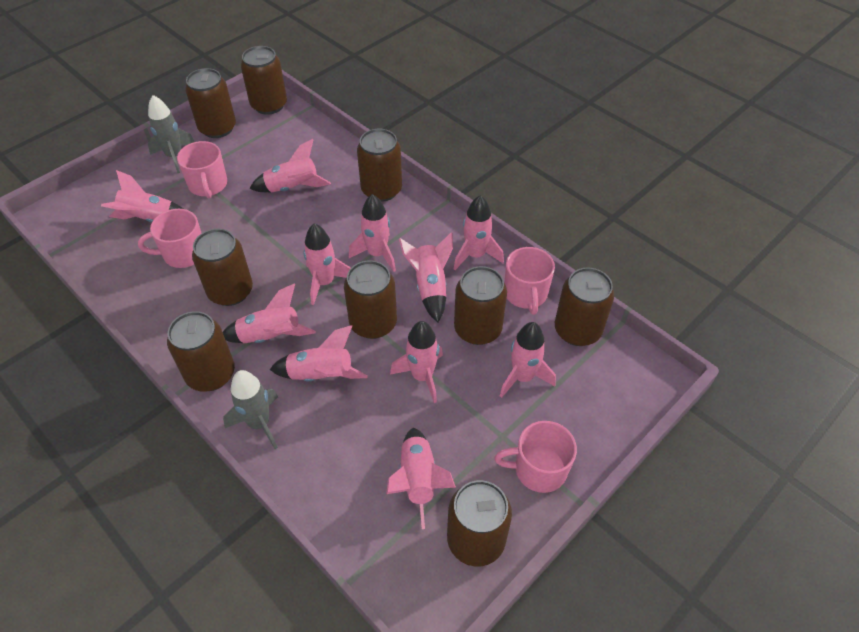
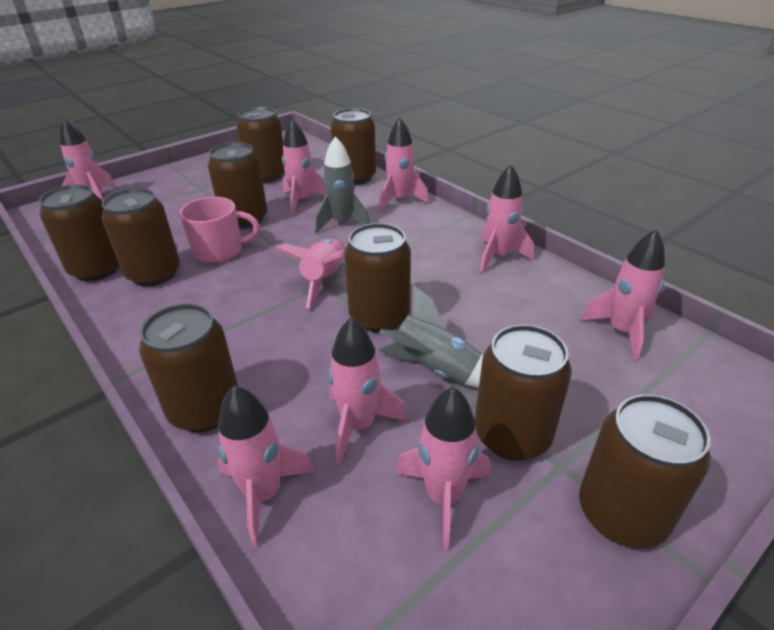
pink mug: [138,209,201,268] [177,141,227,199] [494,421,577,493] [505,247,555,315] = 4 -> [179,197,260,263] = 1
pink rocket: [101,170,183,222] [223,284,316,343] [249,139,331,192] [270,325,368,381] [303,223,351,305] [349,194,396,272] [386,428,456,529] [390,321,443,403] [399,232,453,322] [454,195,504,270] [500,322,556,398] = 11 -> [60,118,115,201] [217,385,315,547] [275,239,345,308] [282,119,326,215] [328,318,407,465] [379,118,429,211] [395,387,491,550] [480,165,534,273] [581,229,665,360] = 9

